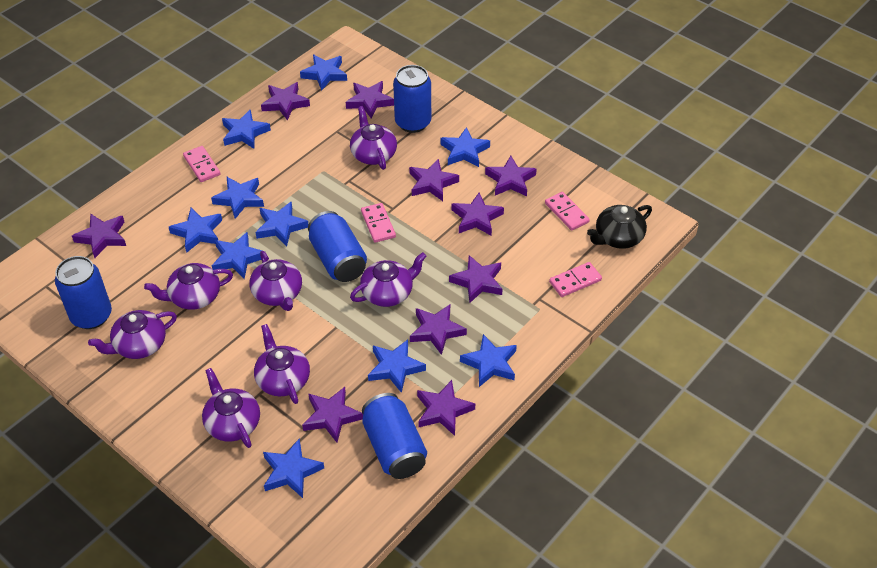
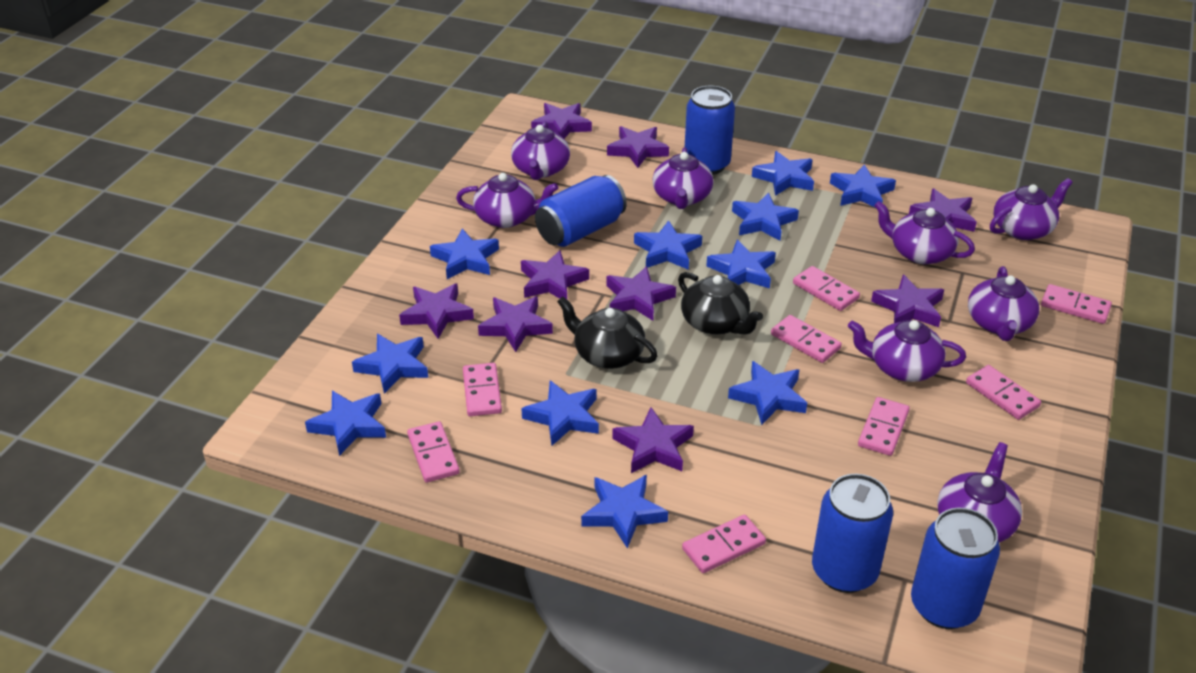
black teapot: [587,205,652,249] = 1 -> [557,296,657,369] [678,272,763,335] = 2
blue star: [169,208,222,253] [211,177,264,219] [212,232,262,279] [222,109,271,149] [256,201,309,246] [263,438,324,498] [300,55,347,91] [368,340,426,393] [440,127,490,167] [460,334,517,387] = 10 -> [305,391,386,456] [352,334,428,394] [430,229,499,279] [521,380,599,446] [581,475,668,548] [634,220,702,270] [706,240,776,288] [728,361,807,425] [732,193,799,241] [752,151,814,196] [830,164,896,208] = 11
pink domino: [183,146,220,182] [361,203,396,243] [545,192,590,231] [549,262,602,297] = 4 -> [407,421,460,483] [463,363,502,416] [682,515,766,573] [771,315,842,363] [793,266,860,311] [858,397,910,456] [966,365,1041,420] [1041,284,1112,324] = 8
purple star: [72,214,126,258] [261,82,310,120] [302,387,363,443] [346,81,394,118] [409,159,459,201] [410,304,467,355] [417,380,475,436] [449,255,502,303] [451,192,504,236] [485,156,537,196] = 10 -> [399,283,474,339] [478,296,553,352] [521,250,589,299] [531,103,592,139] [607,126,669,168] [607,266,676,321] [613,407,694,473] [871,274,944,327] [909,188,977,232] = 9
purple teapot: [88,310,177,359] [144,263,233,310] [202,368,260,448] [250,251,302,311] [254,324,310,404] [350,106,397,170] [350,252,426,307] = 7 -> [456,173,558,228] [511,121,570,180] [652,147,713,209] [848,320,966,382] [874,201,975,264] [937,442,1022,542] [968,266,1039,341] [990,178,1073,240] = 8

